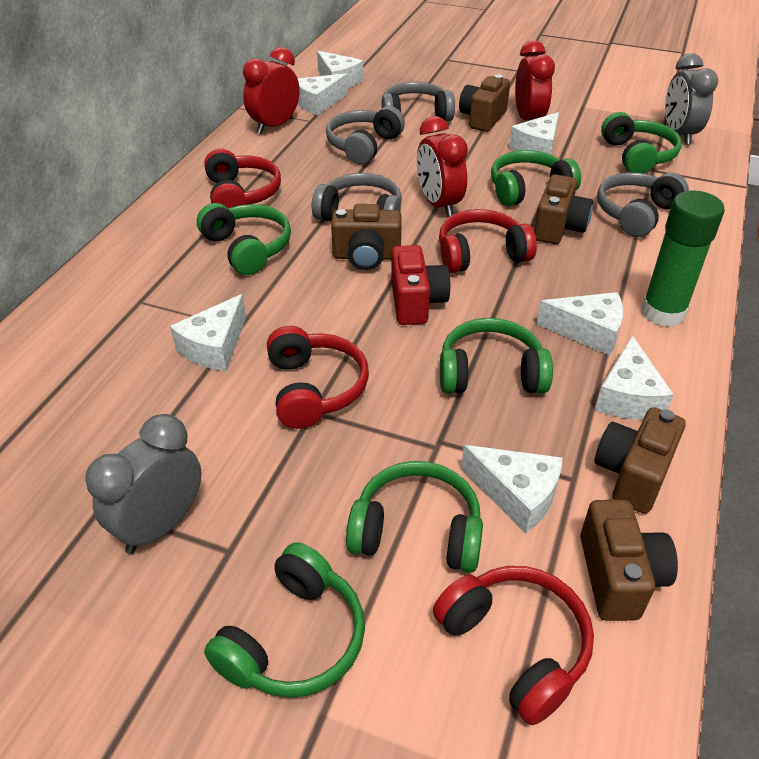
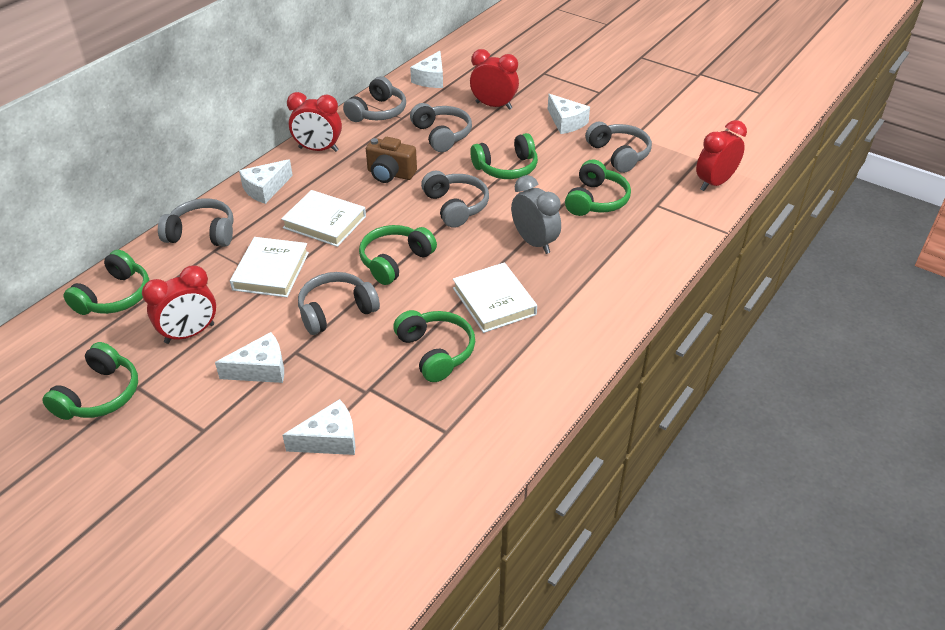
brown camera: [331,204,402,270] [459,74,510,132] [534,174,593,244] [580,500,678,621] [594,407,686,514] = 5 -> [366,137,417,183] = 1
green glue stick: [641,191,725,327] = 1 -> none = 0
grey clock: [85,414,201,554] [665,53,718,145] = 2 -> [511,175,561,254] = 1
grey headphones: [312,173,402,221] [326,106,405,165] [381,82,455,121] [597,172,689,237] = 4 -> [158,198,234,247] [298,272,380,335] [343,76,406,122] [410,103,472,152] [421,171,489,228] [585,122,652,173] = 6
red camera: [391,245,450,325] = 1 -> none = 0
red clock: [243,47,299,134] [417,116,468,217] [515,40,555,120] = 3 -> [142,266,216,344] [287,92,342,152] [470,49,519,110] [696,120,747,191] = 4
red headphones: [204,148,281,208] [267,326,369,429] [433,566,594,725] [439,209,537,273] = 4 -> none = 0
white book: none = 0 -> [230,237,309,297] [281,190,366,247] [453,262,537,333] = 3
white cheese: [170,294,246,371] [298,73,348,115] [317,51,364,88] [461,445,563,534] [509,112,559,155] [537,292,623,356] [595,335,674,420] = 7 -> [215,332,284,383] [239,159,293,204] [282,399,355,455] [410,51,443,88] [548,94,590,134] = 5

